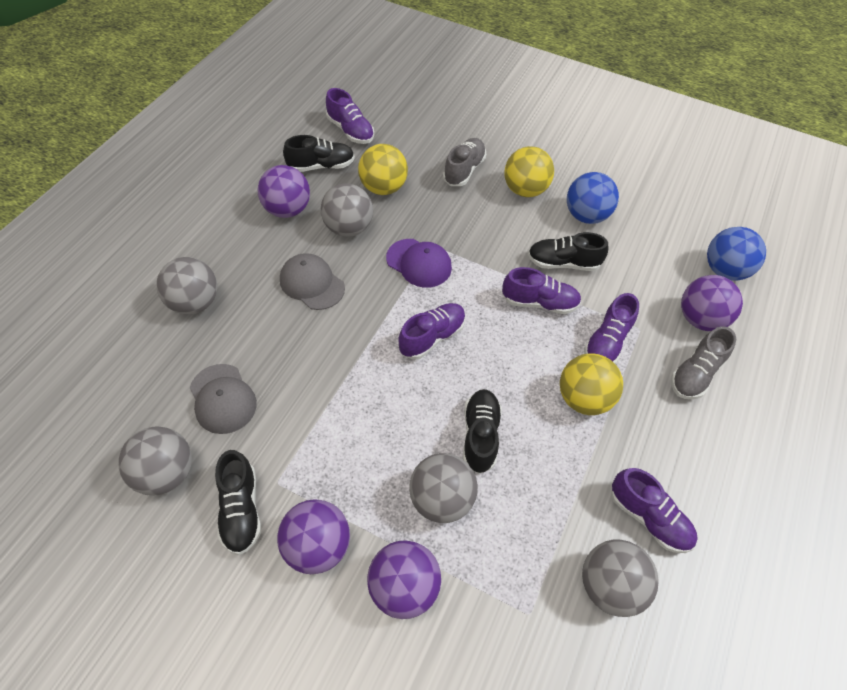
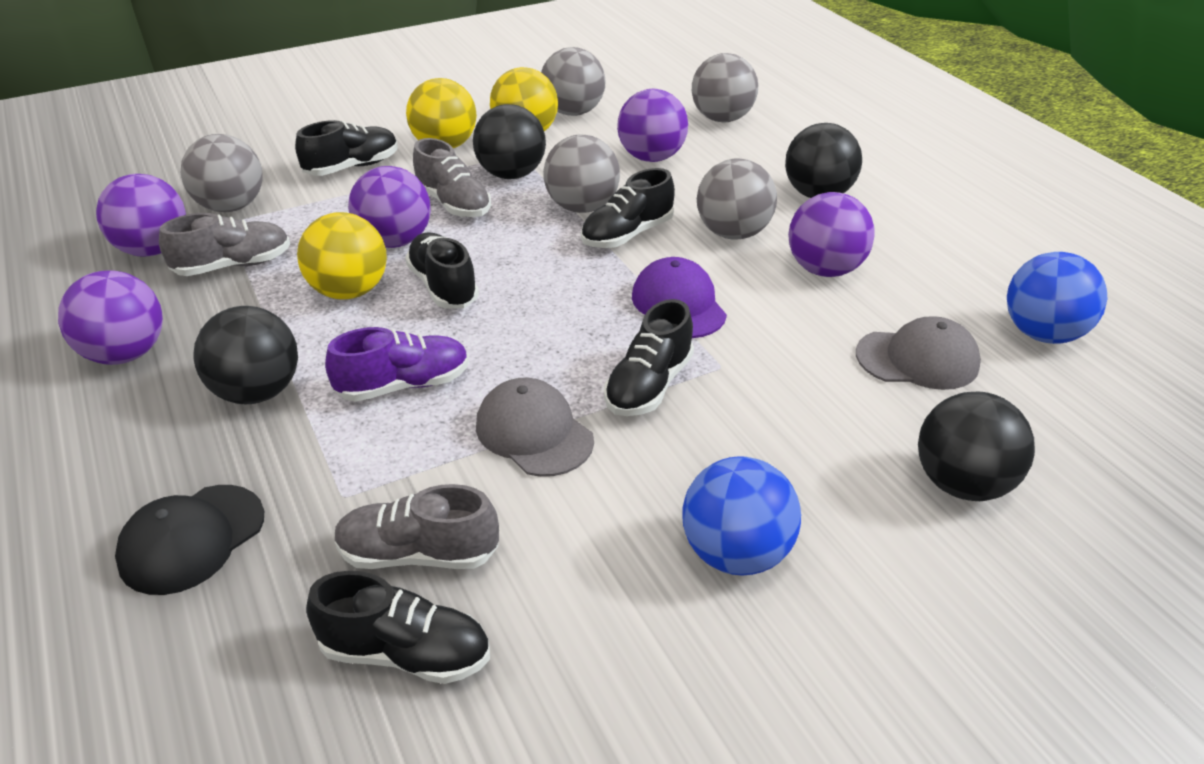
black ball: none = 0 -> [194,306,298,404] [473,104,546,179] [785,123,862,198] [918,392,1035,501] = 4
black cap: none = 0 -> [115,485,264,595] = 1
black shoe: [215,450,261,555] [283,135,355,172] [463,389,502,474] [528,232,609,271] = 4 -> [295,120,398,176] [306,571,490,684] [405,232,479,309] [581,168,675,248] [604,299,694,416] = 5
grey shoe: [443,138,486,186] [671,326,736,399] = 2 -> [159,213,290,276] [334,484,499,569] [413,138,491,217] = 3
purple ball: [257,165,310,218] [277,499,350,574] [367,540,441,619] [681,275,743,331] = 4 -> [58,270,163,365] [96,174,186,256] [348,166,431,248] [617,89,688,162] [788,192,875,277] = 5
purple shoe: [326,88,374,144] [398,303,466,360] [502,267,581,314] [584,293,639,364] [611,468,698,553] = 5 -> [325,327,469,402] = 1

